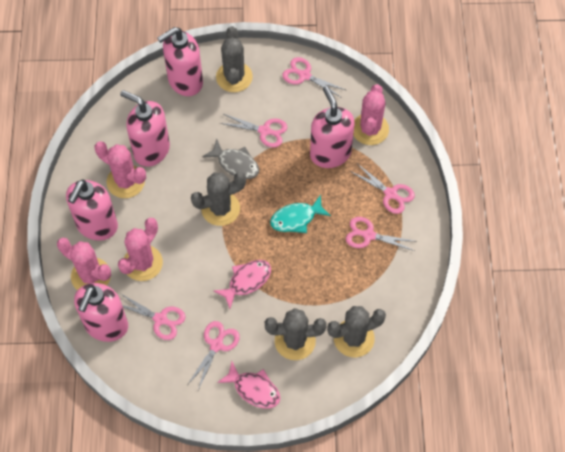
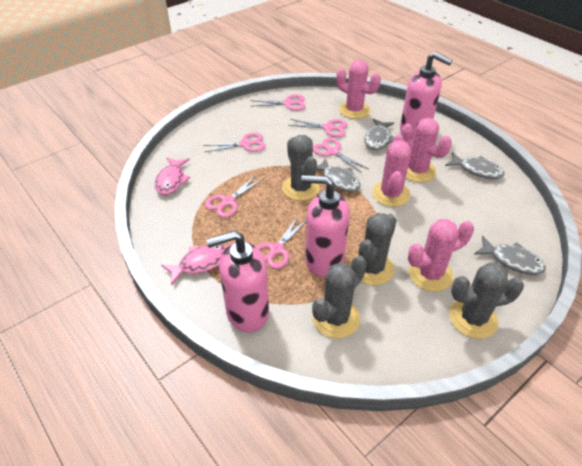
grey fish: [202,139,259,179] = 1 -> [317,158,360,192] [364,119,394,150] [445,152,504,179] [474,236,546,275] = 4
pink soap dispenser: [66,180,118,241] [74,283,128,342] [120,90,170,167] [157,27,203,96] [310,86,355,168] = 5 -> [206,231,269,333] [301,175,350,277] [400,52,453,139] = 3
turquoise fish: [270,195,331,233] = 1 -> none = 0

